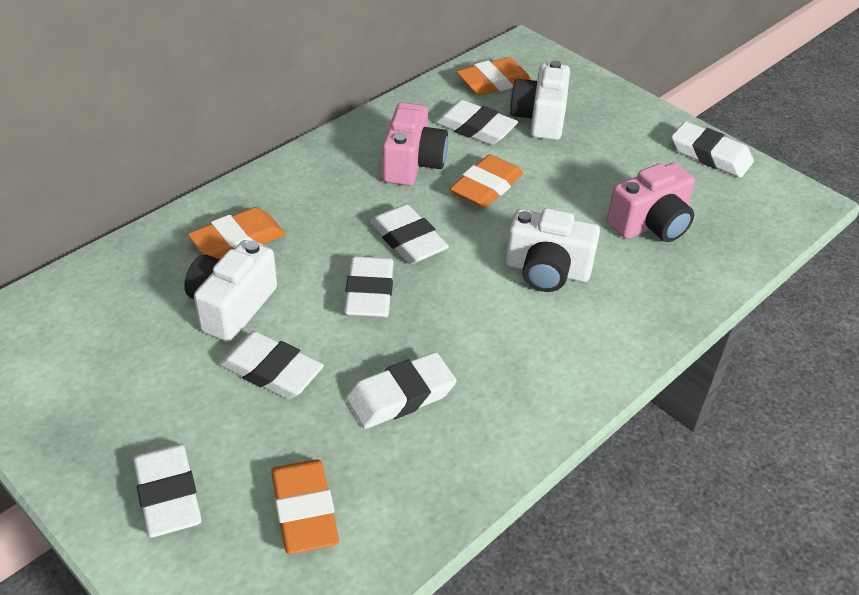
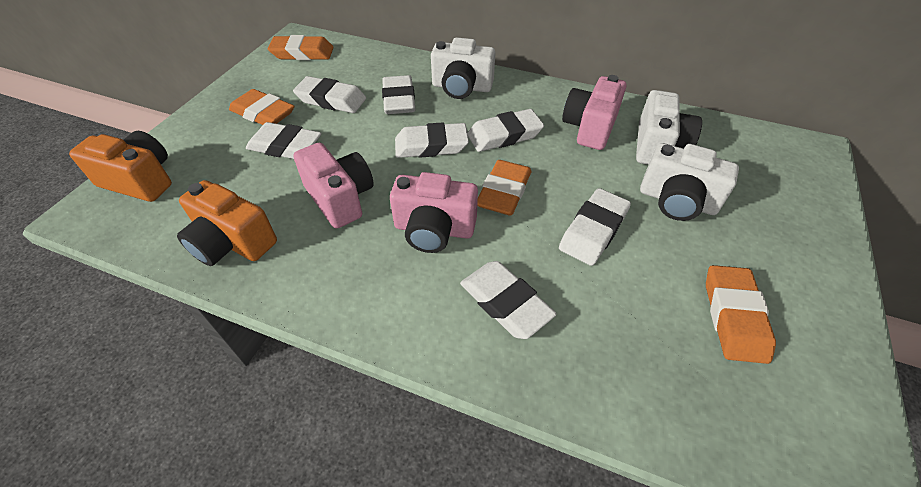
orange camera: none = 0 -> [69,131,172,202] [177,180,277,266] = 2
pink camera: [382,102,448,186] [607,163,695,242] = 2 -> [293,143,374,229] [390,172,478,253] [562,75,626,150] = 3

